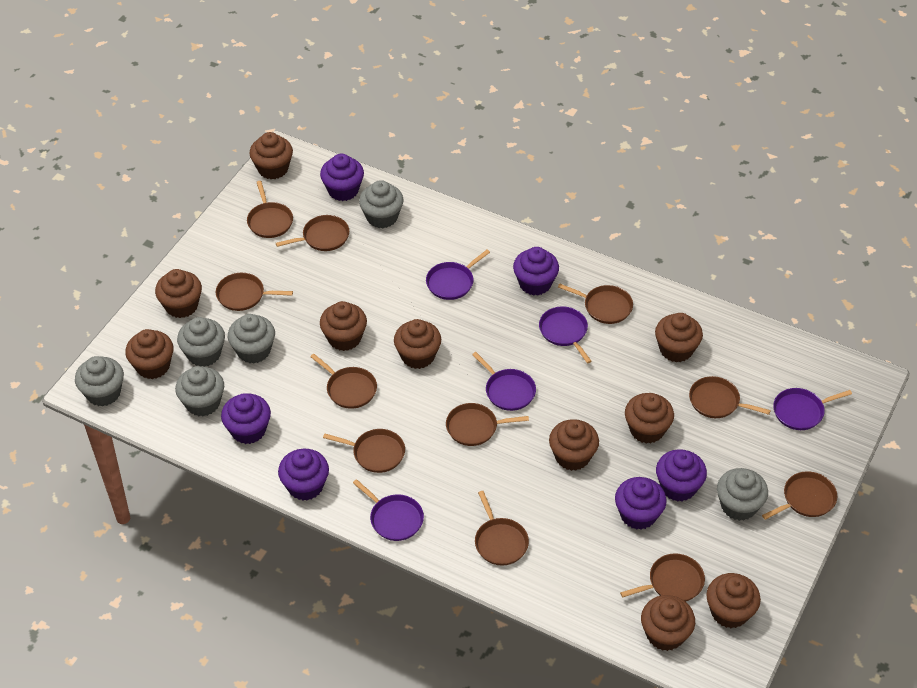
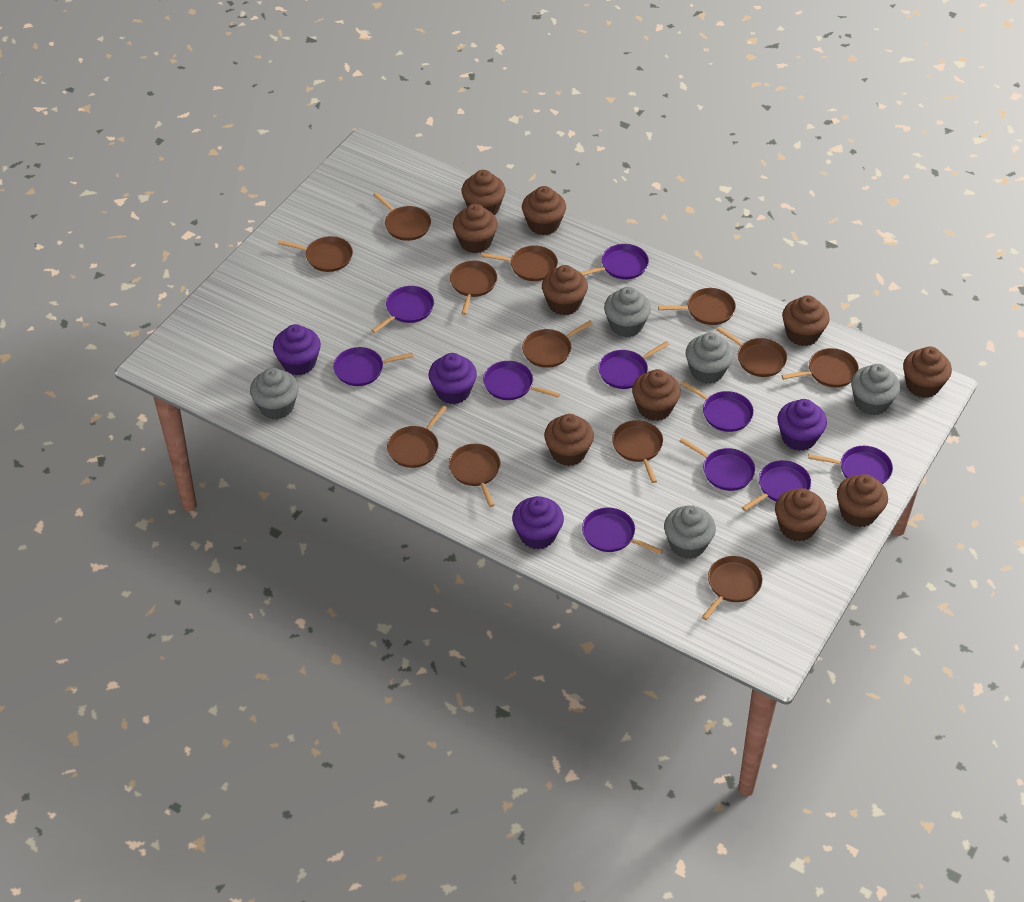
brown pan: [216,273,293,311] [247,181,293,238] [276,215,349,251] [310,354,377,409] [323,429,405,473] [446,403,529,446] [475,491,529,566] [558,283,633,324] [620,553,705,601] [689,376,771,418] [762,471,837,520] = 11 -> [278,236,353,272] [373,192,431,241] [387,406,447,468] [449,444,501,507] [450,260,497,315] [482,245,558,281] [522,321,593,368] [612,420,664,483] [658,288,736,325] [702,556,763,620] [716,327,787,377] [782,348,859,387] = 12
grey cupcake: [75,356,124,407] [175,366,224,416] [177,317,225,367] [228,314,275,364] [359,180,404,228] [717,468,768,521] = 6 -> [250,368,299,419] [604,287,651,337] [664,505,716,559] [685,332,734,384] [851,364,900,415] = 5
purple cupcake: [221,393,271,444] [278,449,329,501] [320,154,364,201] [513,247,559,296] [615,477,667,530] [656,449,707,502] = 6 -> [273,324,321,375] [429,353,477,404] [512,496,564,550] [777,399,827,451] = 4
purple pan: [353,479,424,541] [426,250,490,300] [472,352,536,411] [539,307,592,363] [773,388,852,430] = 5 -> [333,347,413,386] [371,286,434,333] [483,361,560,400] [580,244,649,280] [582,507,663,555] [598,341,669,389] [679,438,756,491] [680,380,754,432] [742,460,811,511] [808,446,893,484] = 10

